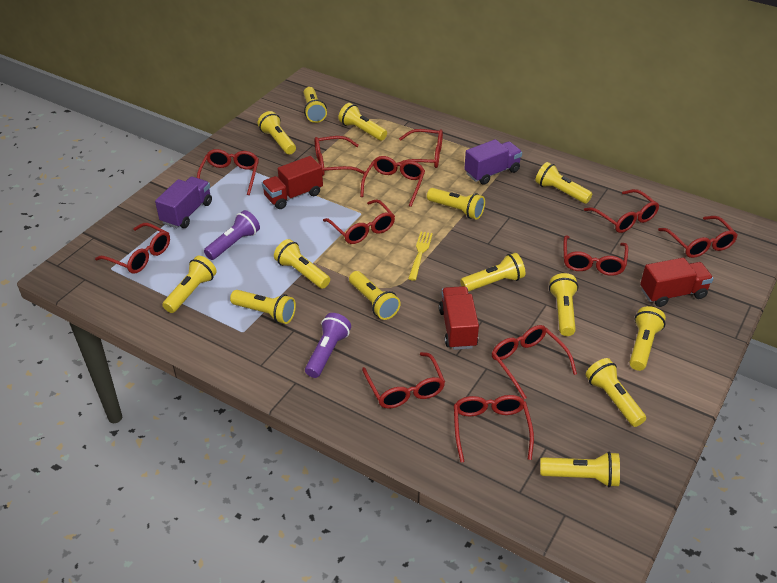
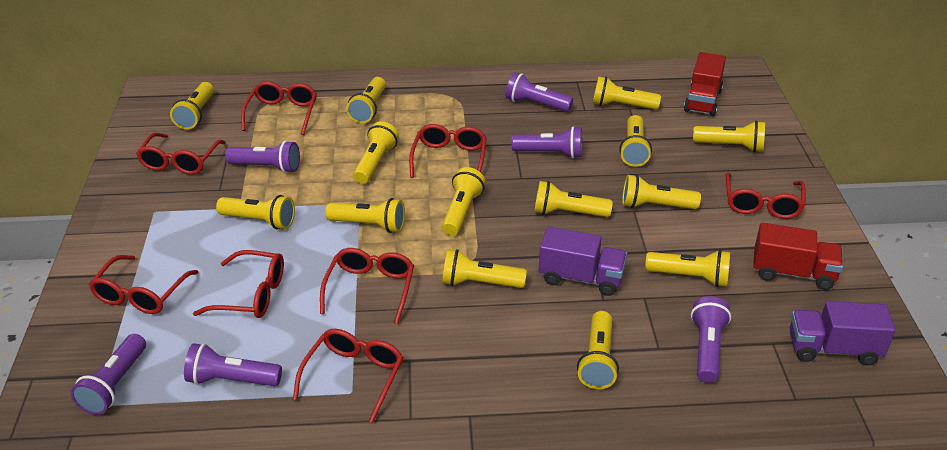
purple flashlight: [204,210,260,260] [305,313,351,378] = 2 -> [71,334,146,415] [184,343,282,386] [225,141,300,173] [506,72,573,112] [511,127,582,158] [691,296,731,383] = 6
red glasses: [95,223,170,274] [197,149,259,195] [315,136,365,176] [323,199,395,244] [360,156,425,207] [362,352,445,408] [398,129,443,168] [454,395,534,463] [492,325,577,399] [564,235,628,276] [584,189,659,233] [658,216,738,258] = 12 -> [89,255,198,314] [136,133,226,175] [193,250,284,318] [241,81,317,135] [293,329,404,423] [320,248,414,324] [409,124,487,178] [726,172,806,219] = 8
red truck: [262,156,323,209] [439,286,479,350] [640,258,714,307] = 3 -> [684,52,726,116] [753,223,843,290] = 2
yellow fork: [408,232,433,281] = 1 -> none = 0

